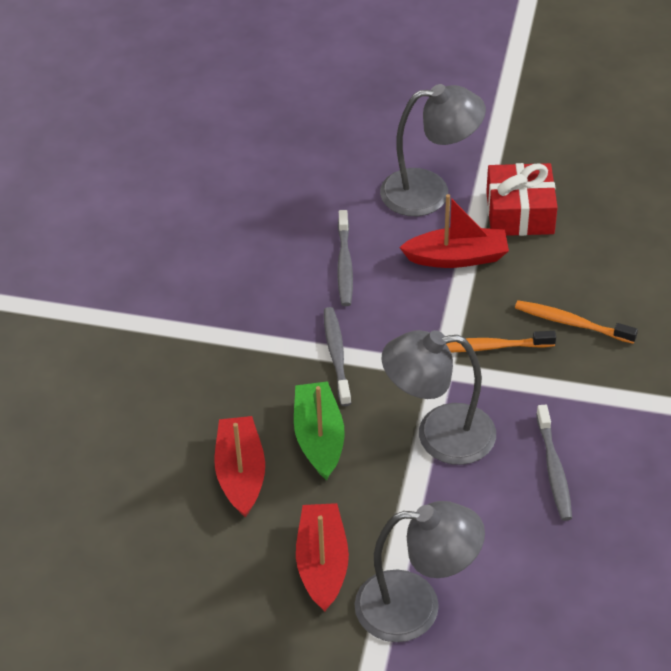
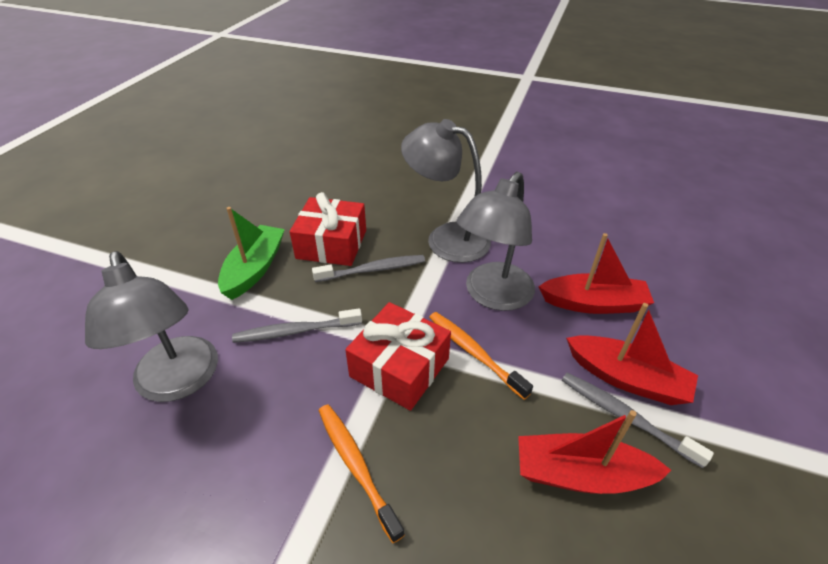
red gift: [486,163,558,236] = 1 -> [290,192,366,266] [345,302,451,411] = 2

